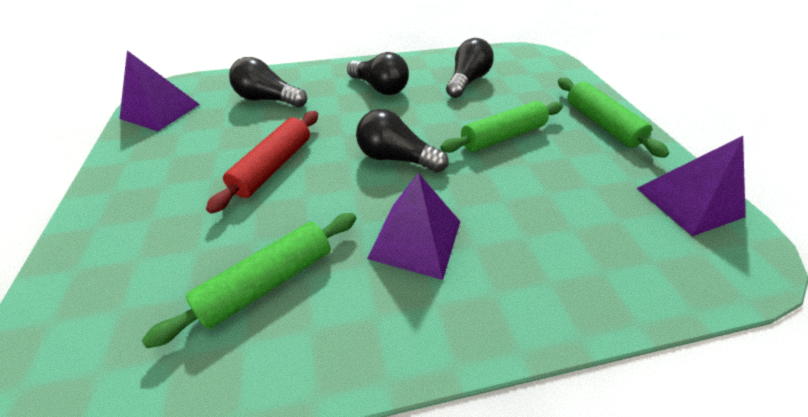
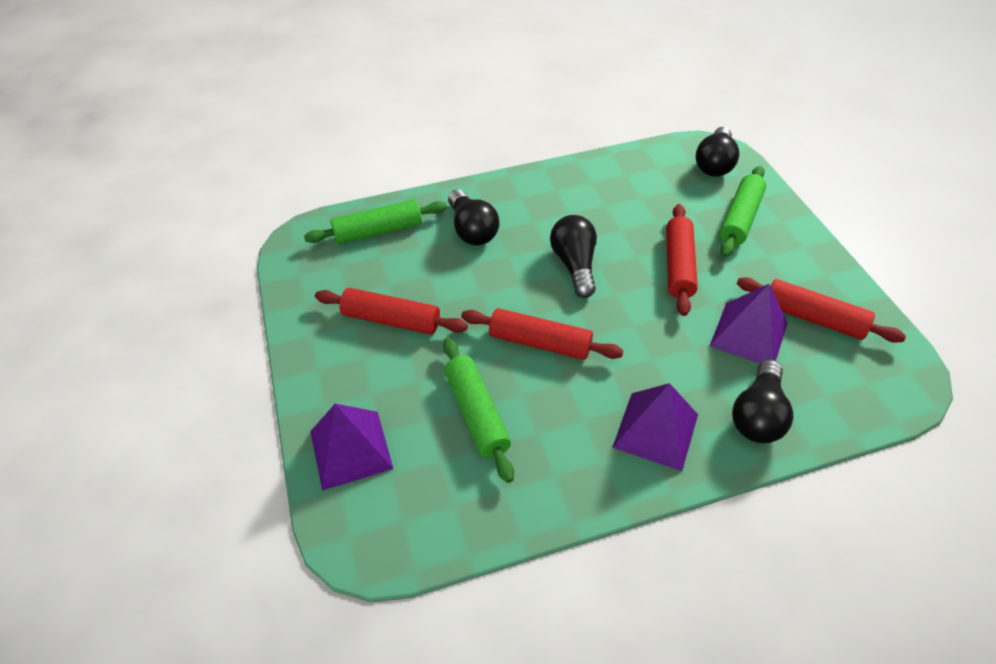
red rolling pin: [206,111,318,214] = 1 -> [315,288,468,335] [461,308,623,360] [666,204,698,316] [737,277,906,343] = 4

